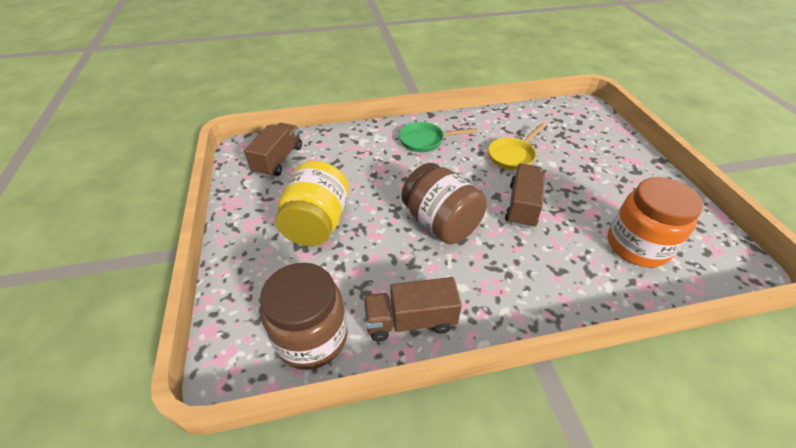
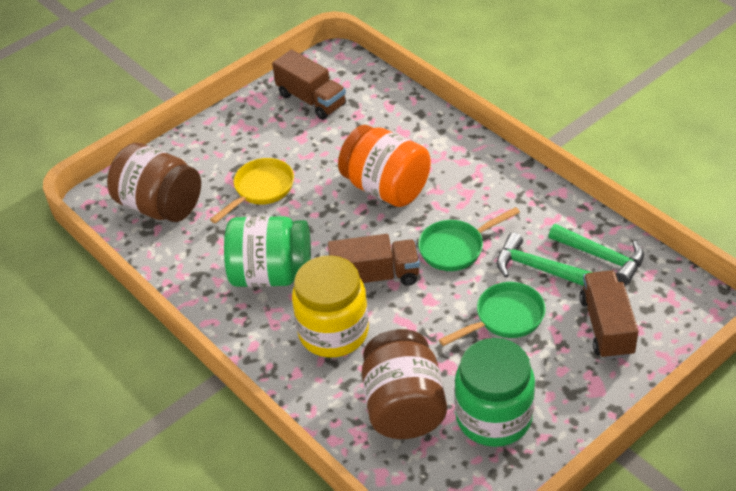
green hammer: none = 0 -> [497,233,592,286] [549,224,644,285] = 2
green jar: none = 0 -> [224,216,311,287] [455,338,535,447] = 2
green pan: [399,122,477,152] = 1 -> [418,207,520,271] [439,282,546,346] = 2

